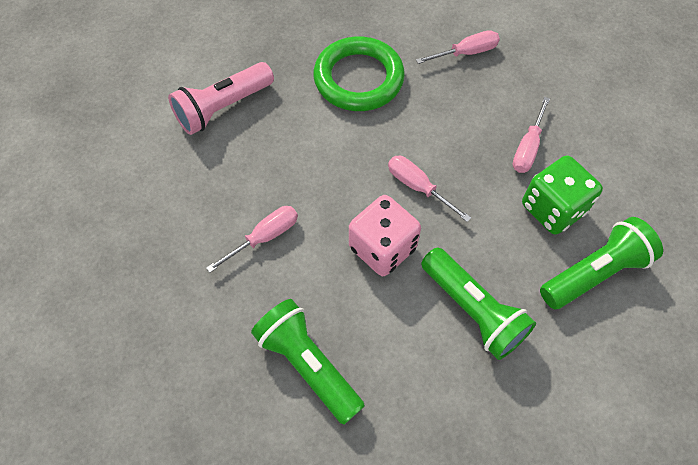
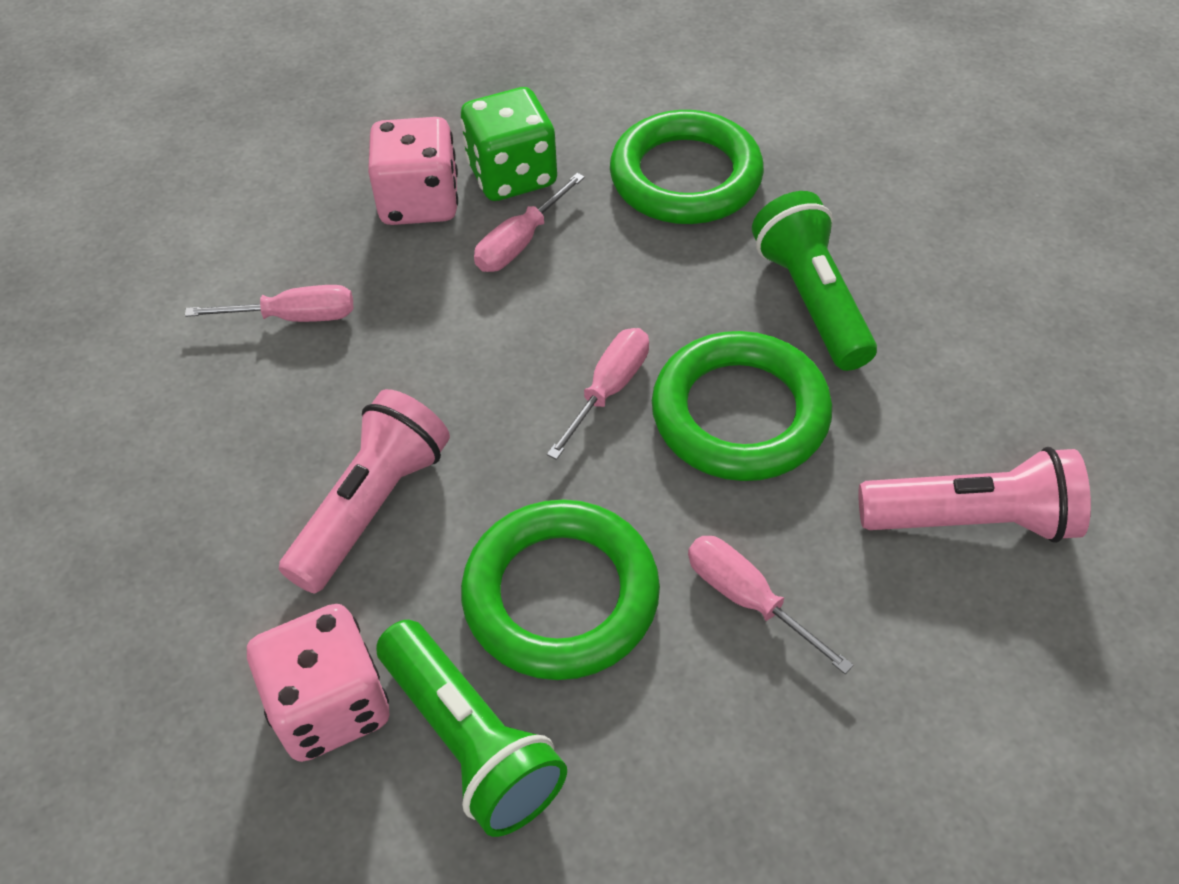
green flashlight: [251,299,365,425] [421,247,536,360] [540,217,663,309] = 3 -> [376,620,567,837] [752,191,877,371] = 2
green ring: [313,37,405,111] = 1 -> [461,500,660,680] [610,110,764,224] [652,331,832,481] = 3
pink dice: [349,195,421,276] = 1 -> [247,604,390,762] [368,117,458,225] = 2
pink flashlight: [168,62,274,135] = 1 -> [279,389,450,593] [858,447,1091,543] = 2

